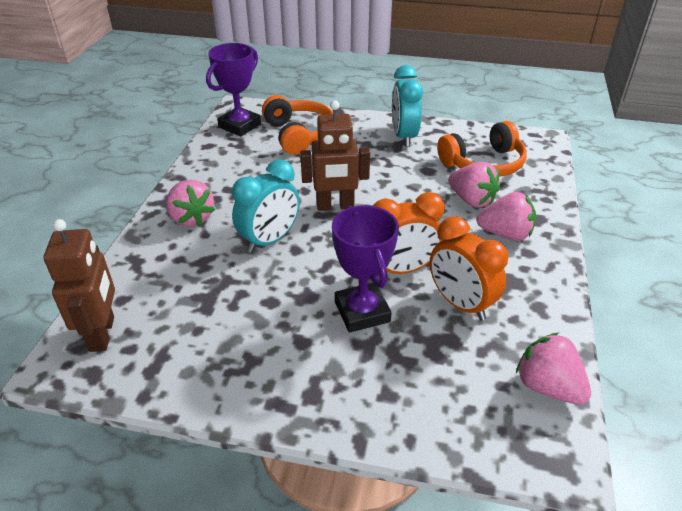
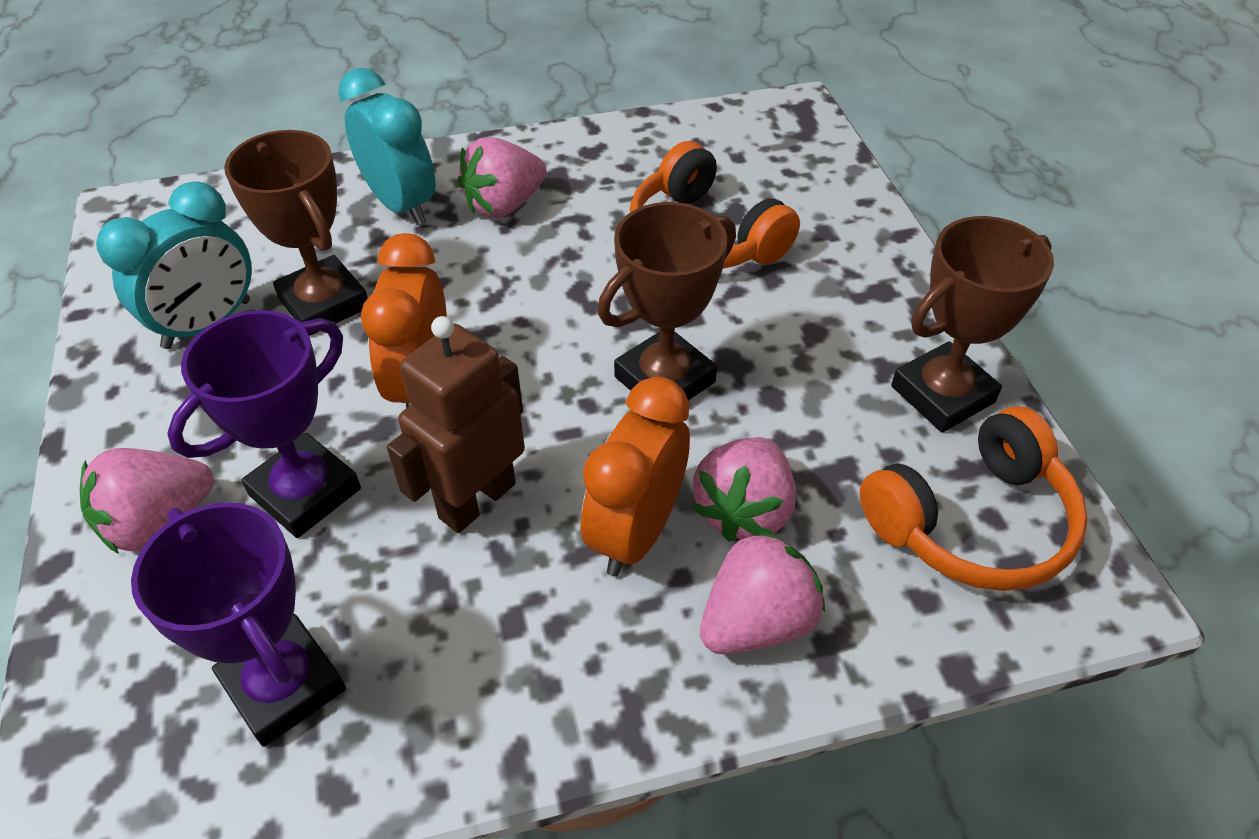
brown robot: [44,219,115,352] [300,100,370,211] = 2 -> [387,316,525,533] = 1
brown trophy: none = 0 -> [224,130,368,336] [598,202,736,401] [891,216,1054,433] = 3

